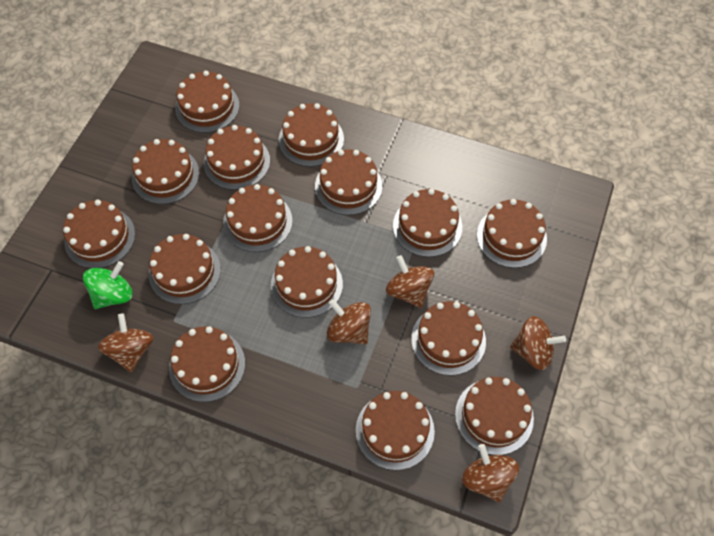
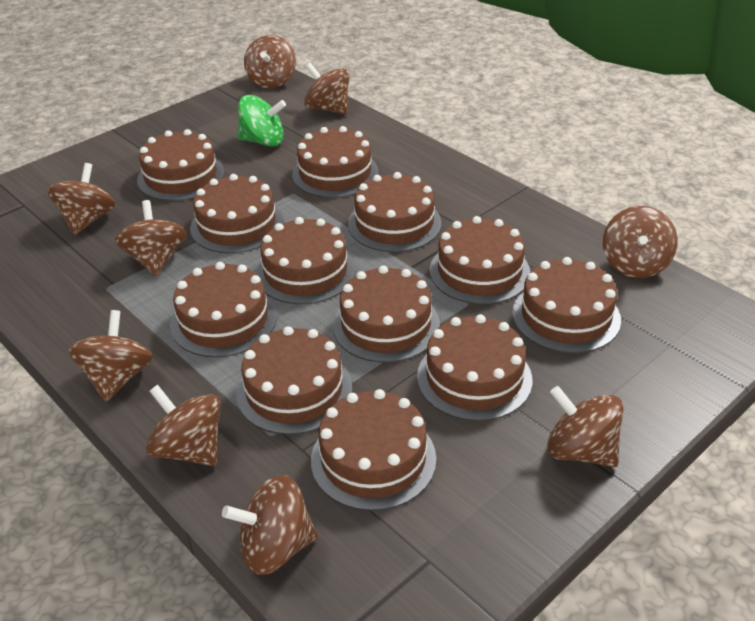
brown cake: [63,200,135,268] [132,139,199,204] [149,234,221,304] [169,326,245,402] [175,71,239,133] [204,125,270,190] [223,184,293,252] [271,246,343,318] [279,103,344,167] [315,150,382,215] [356,391,435,470] [393,189,462,257] [411,301,486,376] [455,377,534,455] [477,199,547,268] = 15 -> [137,129,225,201] [170,262,277,357] [190,174,284,253] [236,326,352,435] [256,217,356,304] [292,126,379,198] [311,389,436,511] [332,266,440,363] [348,172,442,252] [417,314,532,421] [430,216,530,304] [513,257,621,353] = 12
brown spinning top: [98,313,153,372] [327,299,371,344] [386,255,434,308] [462,444,519,503] [510,316,566,370] = 5 -> [47,163,116,235] [68,310,153,402] [115,200,187,277] [146,385,221,466] [222,475,318,575] [244,35,296,88] [304,63,349,114] [547,386,624,467] [603,206,678,278] = 9

